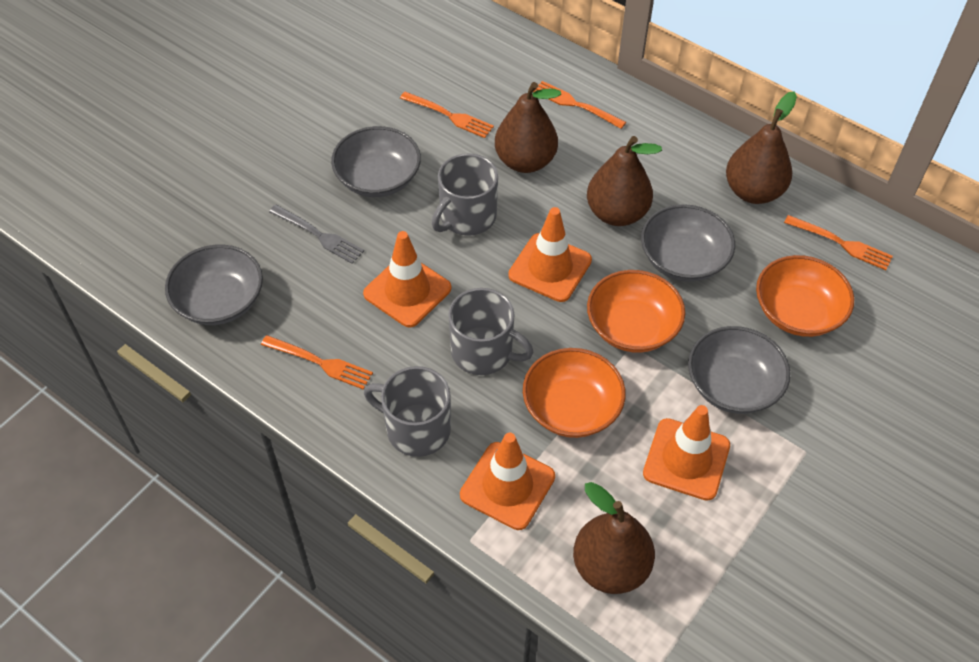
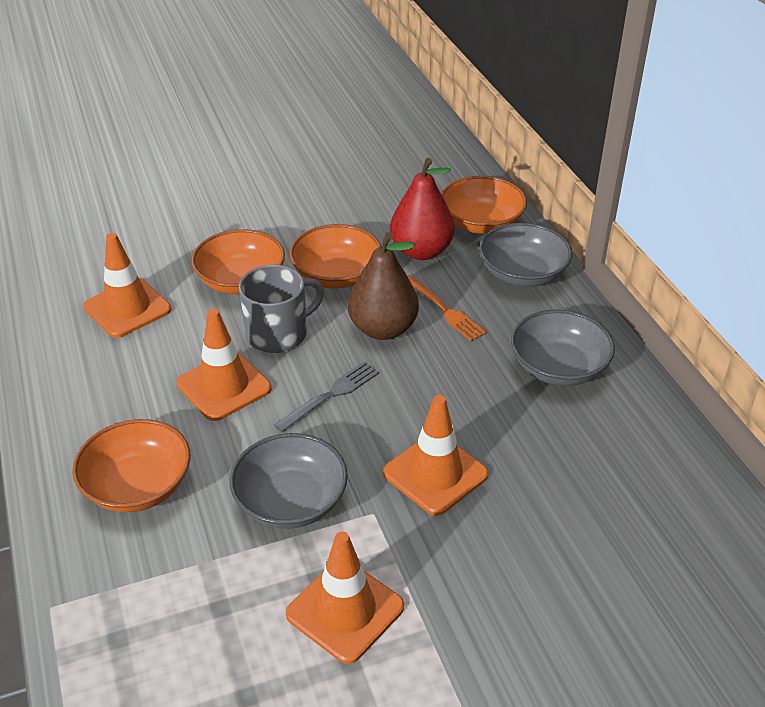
brown pear: [495,82,561,173] [573,482,655,594] [587,136,662,226] [726,91,797,204] = 4 -> [348,232,419,340] = 1
grey bowl: [165,245,263,325] [331,126,421,197] [641,204,735,282] [688,326,790,414] = 4 -> [230,433,348,529] [480,223,573,287] [511,310,615,386] = 3
grey mug: [364,366,451,457] [432,153,498,236] [448,288,534,375] = 3 -> [239,265,324,353] = 1
orange bowl: [523,348,626,438] [587,270,685,353] [756,255,854,337] = 3 -> [72,419,190,512] [191,229,285,294] [289,224,381,289] [441,176,527,234] = 4
orange fork: [261,335,373,390] [400,92,494,138] [533,81,626,129] [784,215,893,270] = 4 -> [407,275,487,341] = 1
red pear: none = 0 -> [390,158,455,260] = 1

